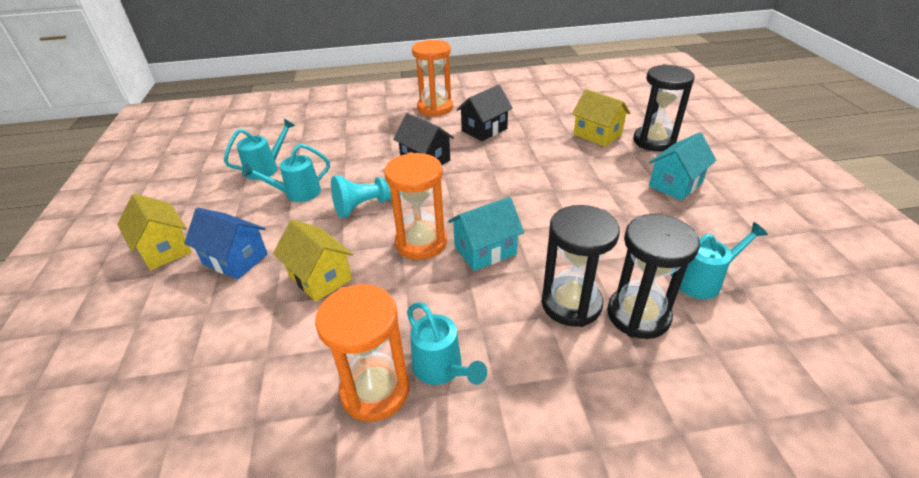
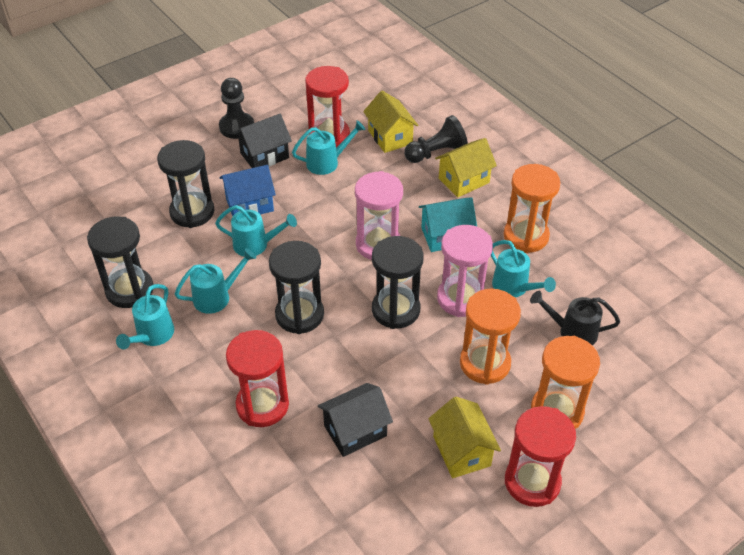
black hourglass: [541,205,620,327] [607,214,700,339] [633,64,695,151] = 3 -> [87,216,153,308] [157,140,214,228] [269,241,324,334] [372,236,424,329] = 4
black pawn: none = 0 -> [219,78,254,139] [404,115,468,163] = 2
black watering can: none = 0 -> [530,291,620,345] = 1
pink hourglass: none = 0 -> [355,171,403,260] [437,225,493,317] = 2
red hourglass: none = 0 -> [226,330,289,427] [305,66,350,148] [505,406,576,507] = 3
turquoise house: [448,197,524,271] [649,132,717,201] = 2 -> [419,197,477,252] = 1
turquoise pawn: [331,175,392,218] = 1 -> none = 0
turquoise watering can: [224,118,296,180] [242,143,330,202] [407,302,487,385] [670,222,768,299] = 4 -> [116,284,174,349] [175,248,256,314] [215,205,297,257] [292,120,366,175] [491,240,556,298] = 5

